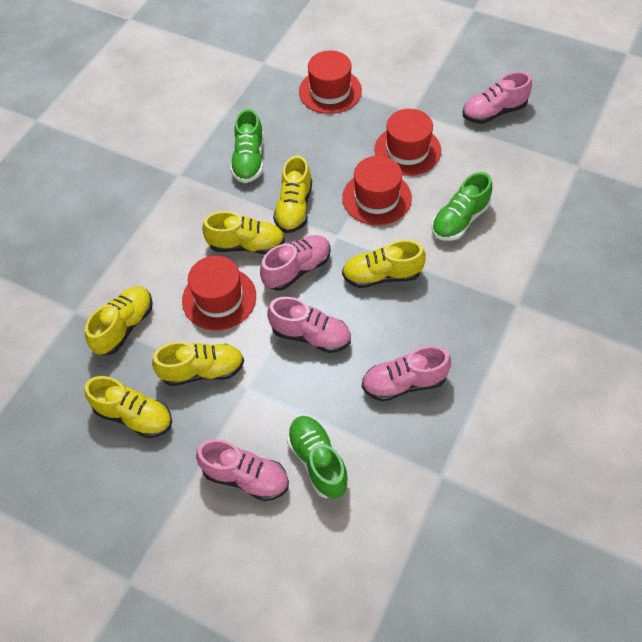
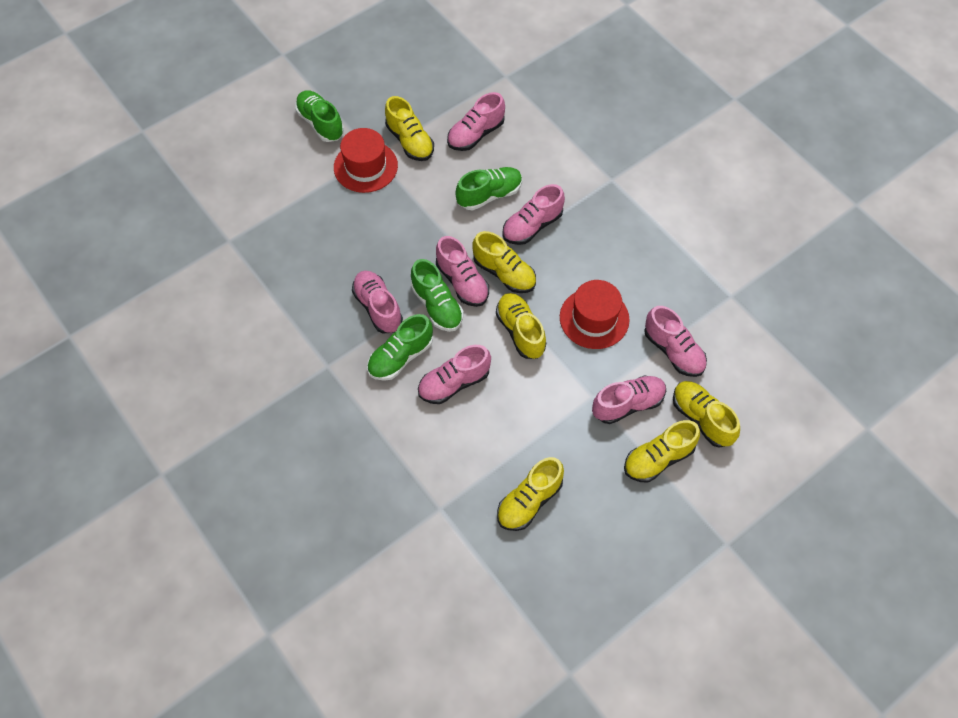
green shoe: [230,109,264,183] [287,416,349,498] [431,172,492,241] = 3 -> [295,90,344,142] [367,314,433,381] [411,259,464,332] [455,167,522,210] = 4
pink shoe: [196,439,289,501] [260,235,331,291] [267,297,351,353] [362,346,451,402] [463,72,532,124] = 5 -> [352,271,403,333] [418,345,491,404] [436,236,489,307] [447,92,505,151] [502,184,565,245] [592,375,666,424] [644,306,707,377] = 7
red hat: [182,256,256,330] [299,50,362,114] [342,156,412,225] [374,109,441,176] = 4 -> [334,128,398,193] [560,280,630,349] = 2

